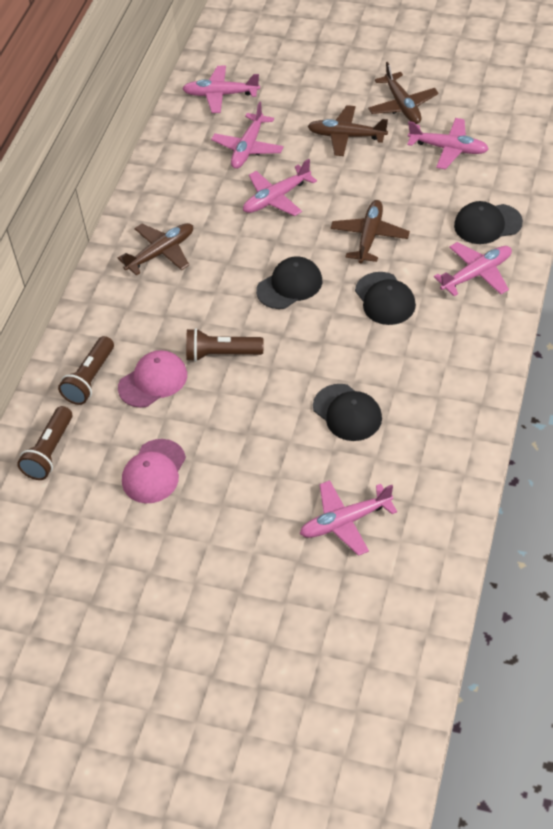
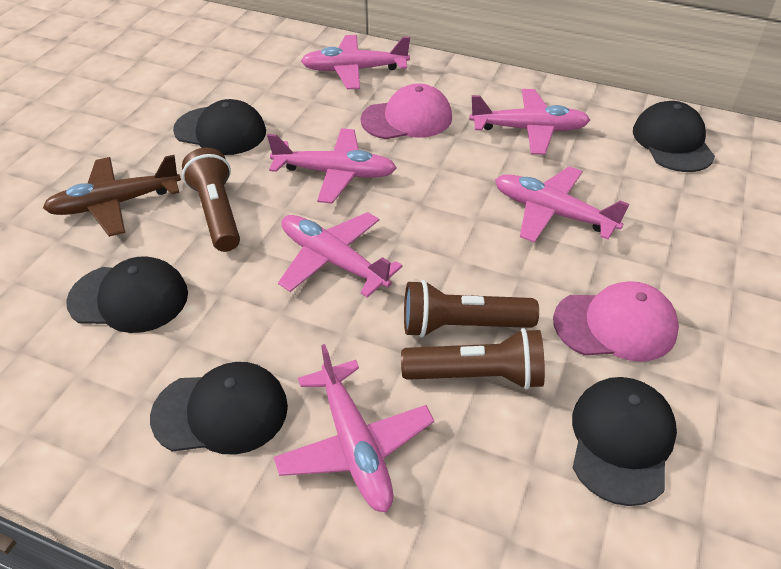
black cap: [256,256,322,309] [313,384,382,441] [355,272,416,325] [454,201,523,244] = 4 -> [66,256,188,333] [150,362,288,455] [173,99,266,155] [572,377,677,506] [633,101,715,172] = 5
brown plane: [118,223,193,276] [307,105,388,156] [330,200,410,263] [368,62,439,124] = 4 -> [43,155,181,237] = 1

